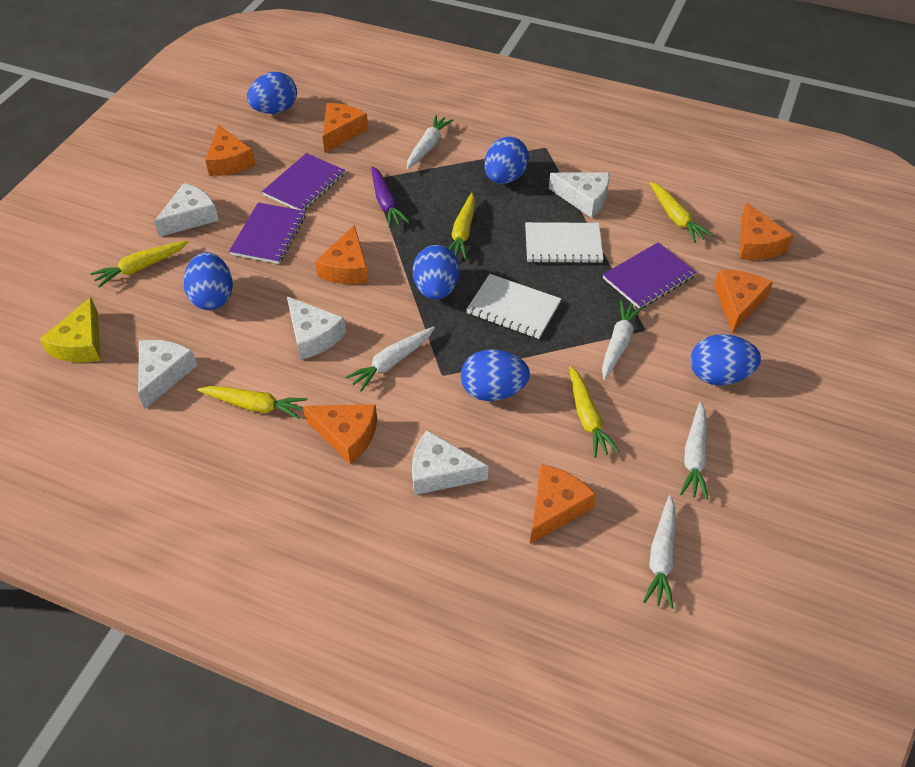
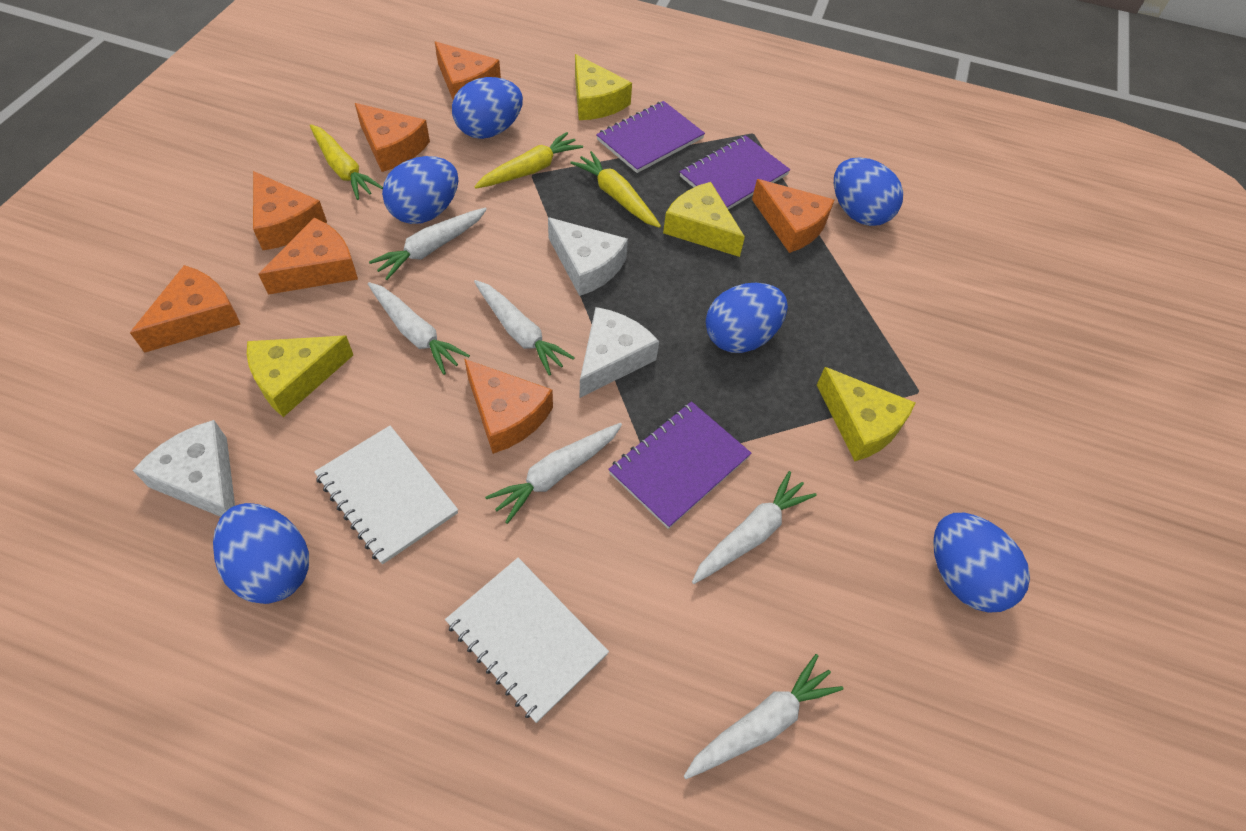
purple carrot: [371,166,410,228] = 1 -> none = 0
white carrot: [345,326,435,392] [407,115,453,169] [602,300,644,380] [643,495,676,609] [680,402,708,500] = 5 -> [368,282,470,375] [369,208,487,280] [474,280,575,376] [485,423,622,524] [684,654,843,779] [692,471,817,584] = 6
white cheese: [138,340,197,409] [154,183,219,237] [287,296,346,360] [412,430,488,495] [549,172,609,218] = 5 -> [132,420,235,517] [548,217,628,296] [580,307,659,398] = 3
yellow carrot: [90,241,188,288] [197,386,307,419] [448,193,475,260] [569,366,620,458] [650,181,713,243] = 5 -> [310,124,383,200] [474,132,583,189] [570,151,661,228] = 3
yellow cheese: [40,297,101,363] = 1 -> [247,336,353,417] [575,54,632,120] [663,182,745,257] [817,367,915,461] = 4

